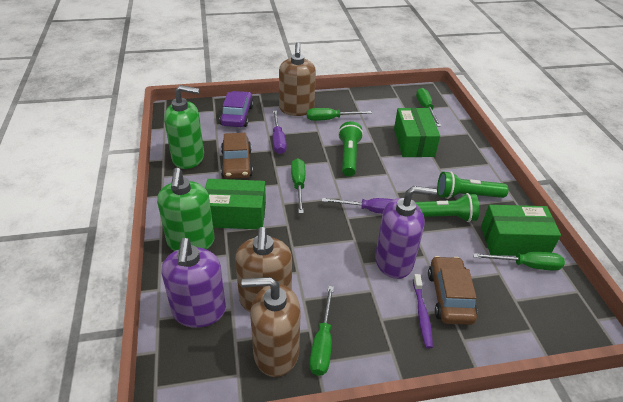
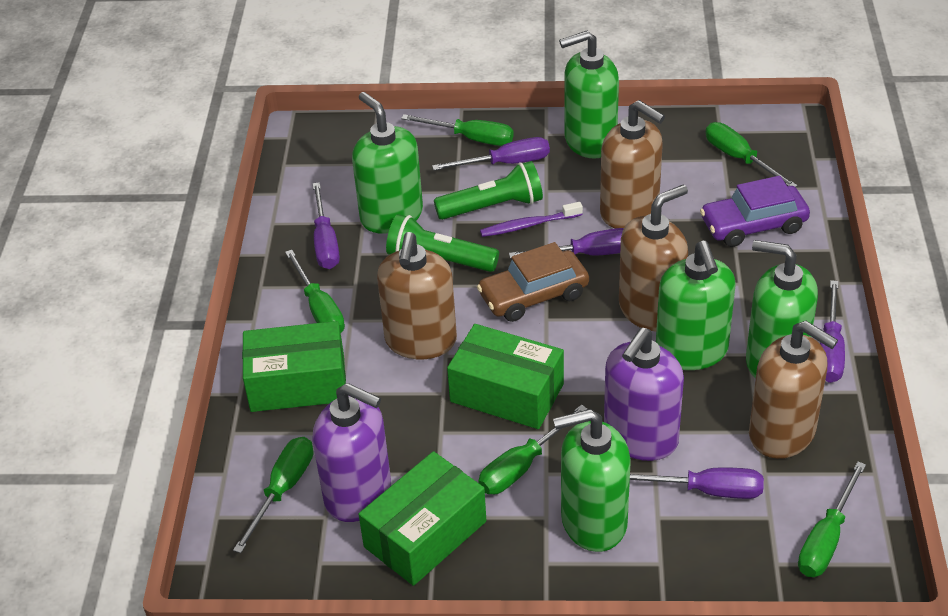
brown car: [221,133,253,179] [428,256,477,325] = 2 -> [477,242,589,322] = 1
brown soap dispenser: [235,227,292,312] [242,277,301,377] [279,43,316,116] = 3 -> [377,232,457,359] [600,100,665,228] [619,185,688,332] [749,321,838,459] = 4
green flashlight: [338,121,363,176] [415,193,479,222] [437,171,509,199] = 3 -> [386,214,499,272] [434,161,543,220] = 2
green screwdriver: [291,158,305,214] [307,108,372,121] [310,286,334,376] [416,88,441,126] [473,252,565,271] = 5 -> [233,437,313,553] [285,250,345,333] [401,114,514,146] [478,405,588,494] [706,122,798,187] [798,462,866,577] = 6
green soap dispenser: [157,168,215,251] [164,85,204,169] = 2 -> [352,92,423,234] [553,409,631,552] [559,31,619,159] [656,241,736,370] [746,240,818,379] = 5
purple screwdriver: [273,111,287,154] [322,198,393,214] = 2 -> [313,182,340,269] [432,137,550,171] [509,228,624,259] [630,467,764,499] [820,280,845,383] = 5

